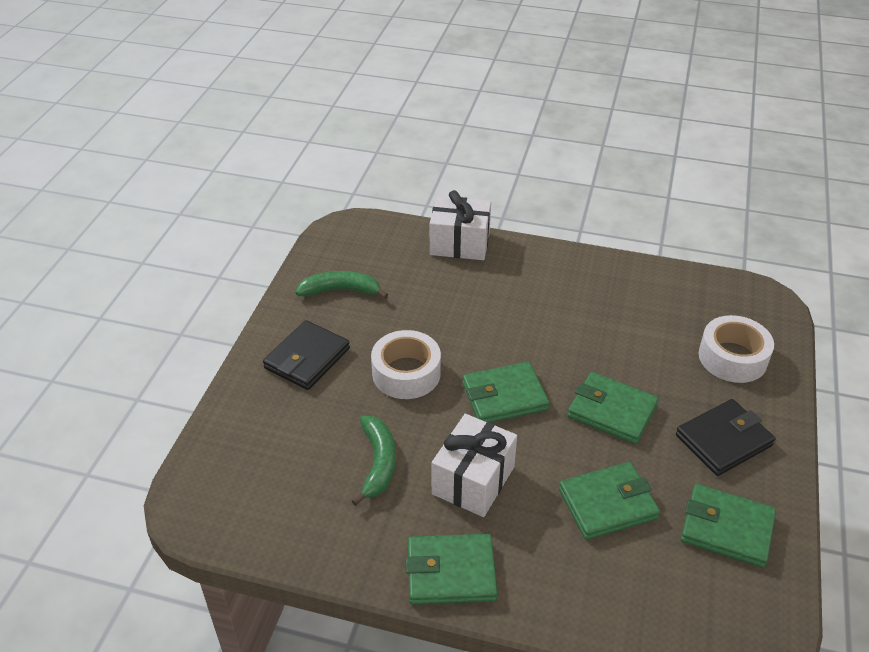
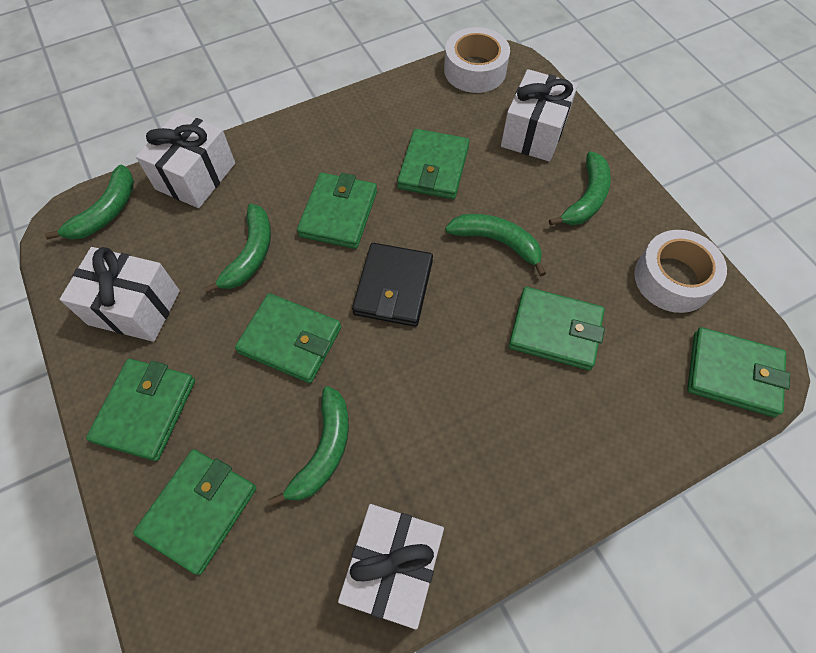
black wallet: [263,320,350,390] [676,399,775,476] = 2 -> [352,243,433,327] = 1
green banana: [295,271,388,299] [352,416,396,506] = 2 -> [45,164,134,240] [203,204,271,294] [269,386,349,507] [445,214,546,277] [549,151,611,226] = 5
green wallet: [406,534,497,605] [462,361,549,423] [559,462,660,540] [568,372,658,444] [681,484,776,568] = 5 -> [86,359,195,461] [133,449,256,575] [235,293,341,383] [297,173,377,249] [397,129,470,199] [509,287,605,370] [687,327,790,417] = 7
white gift: [430,190,491,260] [432,414,517,517] = 2 -> [60,247,180,342] [136,111,235,208] [338,504,444,629] [501,69,578,162] = 4

